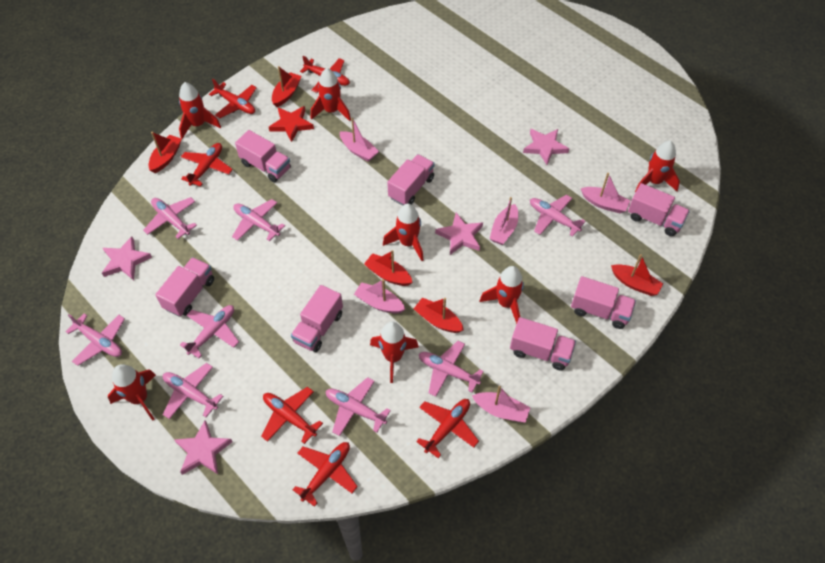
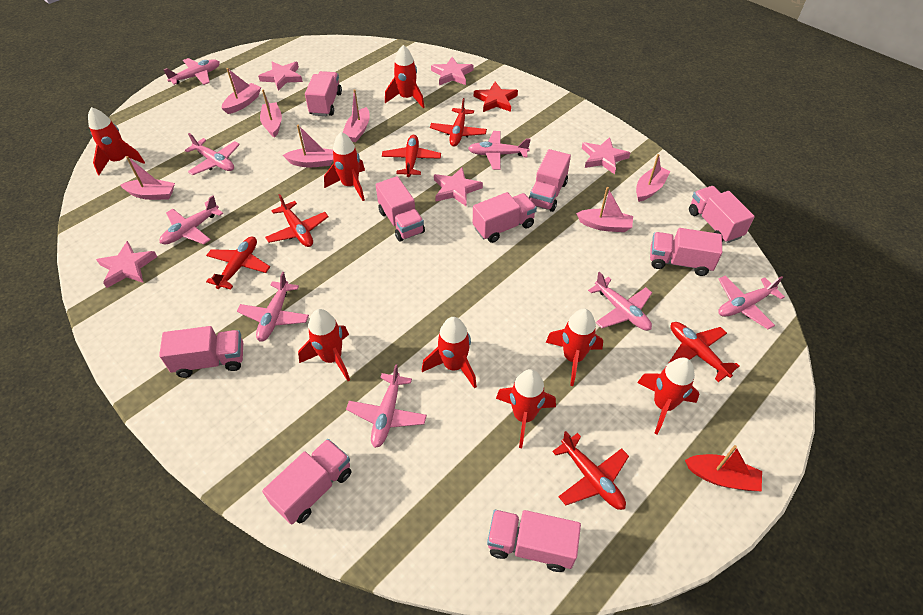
pink boat: [340,118,379,162] [354,279,406,313] [472,386,531,423] [490,197,518,245] [581,173,630,213] = 5 -> [120,156,175,200] [222,68,261,114] [260,89,282,138] [283,125,333,167] [343,89,370,142] [576,187,633,232] [636,154,671,202] = 7
pink star: [102,236,152,280] [174,420,233,475] [435,213,483,255] [523,129,569,165] = 4 -> [96,241,157,288] [258,62,303,91] [431,57,473,85] [434,167,483,206] [582,137,630,174] = 5
pink truck: [155,257,214,317] [235,130,291,182] [291,285,343,352] [387,154,435,205] [510,317,576,371] [571,276,636,329] [628,183,690,236] = 7 -> [159,326,243,378] [262,439,351,525] [305,71,342,116] [376,176,425,242] [473,192,537,243] [487,510,581,572] [529,149,571,212] [650,228,722,276] [689,186,755,243] = 9
red boat: [148,132,182,173] [272,66,302,107] [364,250,413,286] [414,298,464,333] [611,254,663,296] = 5 -> [685,445,762,491] = 1
red rocket: [108,364,156,421] [179,82,221,139] [311,68,351,121] [370,322,419,383] [383,204,424,261] [480,266,524,324] [635,140,680,192] = 7 -> [88,107,145,175] [298,309,350,381] [324,132,365,201] [385,45,425,108] [422,317,477,389] [496,369,556,448] [546,309,603,386] [637,358,699,434] = 8

